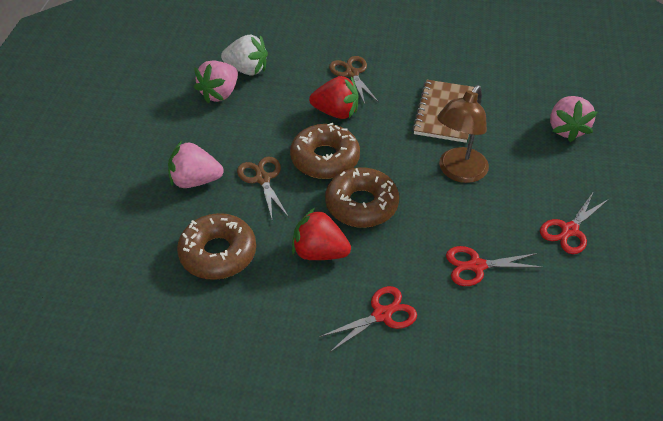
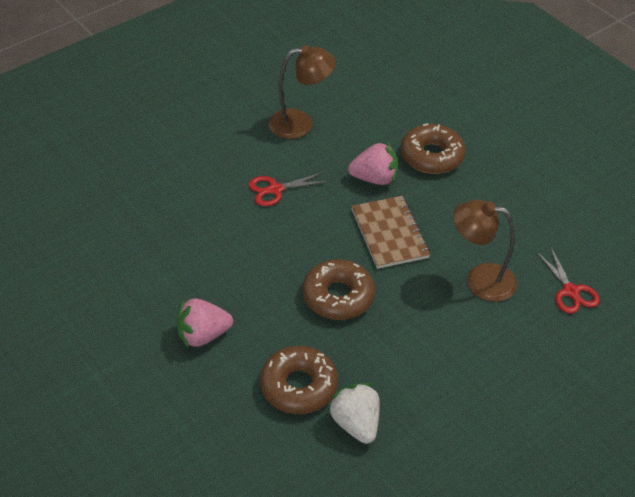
brown lamp: [437,85,489,183] = 1 -> [269,45,336,139] [453,200,517,302] = 2
brown scissors: [237,157,289,219] [329,56,379,104] = 2 -> none = 0
pink strawberry: [168,140,224,188] [194,60,238,103] [550,96,597,142] = 3 -> [177,299,233,349] [348,142,398,185] = 2
red scissors: [319,286,417,353] [446,246,542,286] [540,191,609,254] = 3 -> [249,172,329,206] [536,246,600,314] = 2
red strawberry: [292,208,351,260] [309,76,358,119] = 2 -> none = 0

